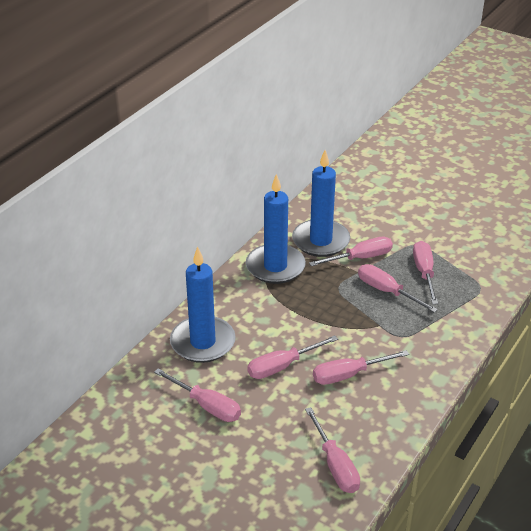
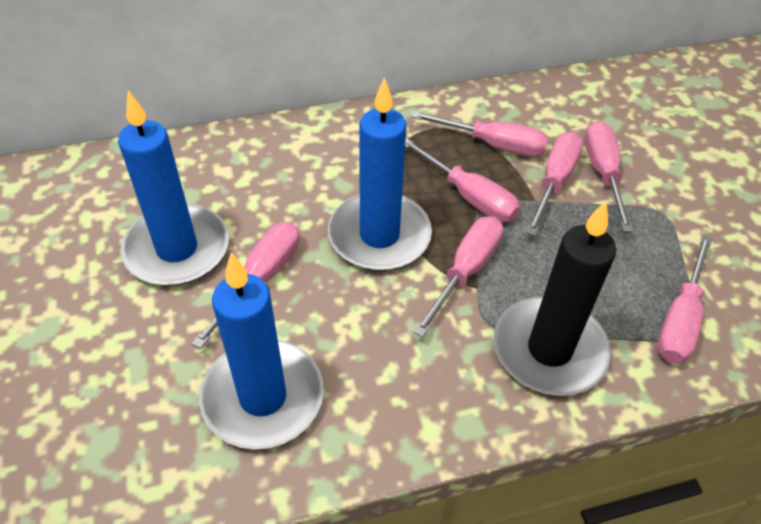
black candle: none = 0 -> [494,201,616,396] = 1

